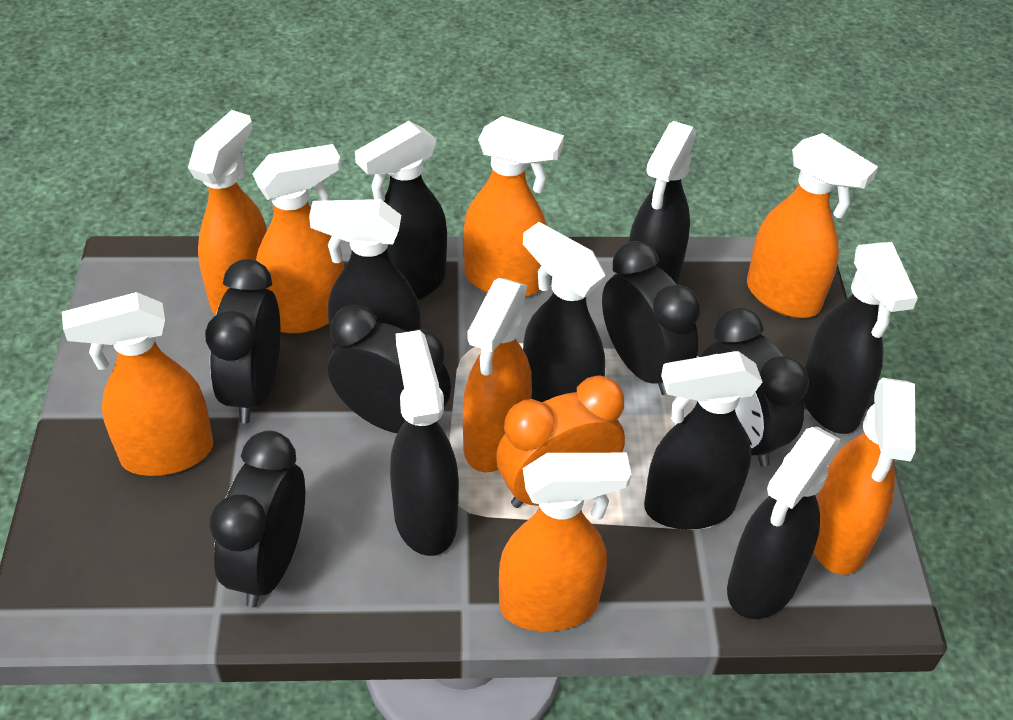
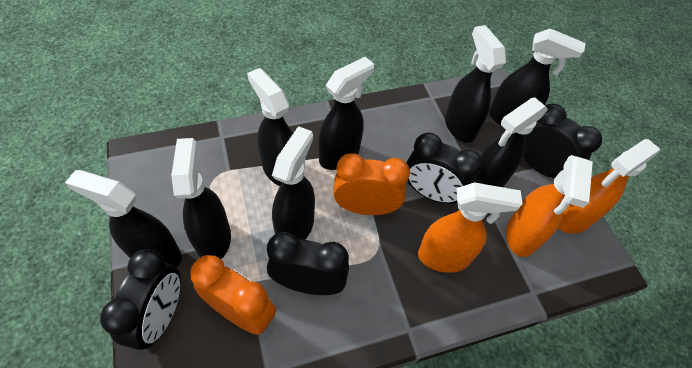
black clock: [205,259,280,423] [209,431,305,607] [328,305,451,433] [602,241,701,395] [701,307,809,467] = 5 -> [100,249,181,350] [267,232,349,295] [407,133,483,205] [524,104,602,178] = 4
orange clock: [496,375,625,508] = 1 -> [190,255,276,335] [333,153,410,215] = 2
orange spray bottle: [62,292,213,476] [188,110,267,315] [253,144,344,333] [463,116,564,297] [463,278,532,472] [499,453,632,631] [747,133,878,318] [814,378,916,575] = 8 -> [418,182,522,273] [506,155,593,257] [558,139,660,234] = 3

